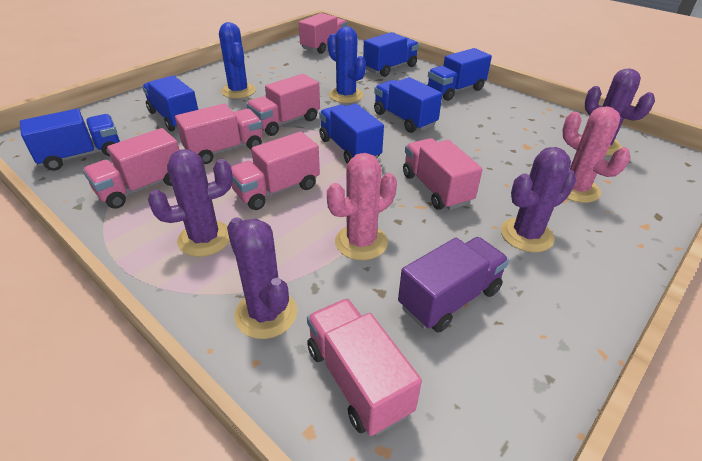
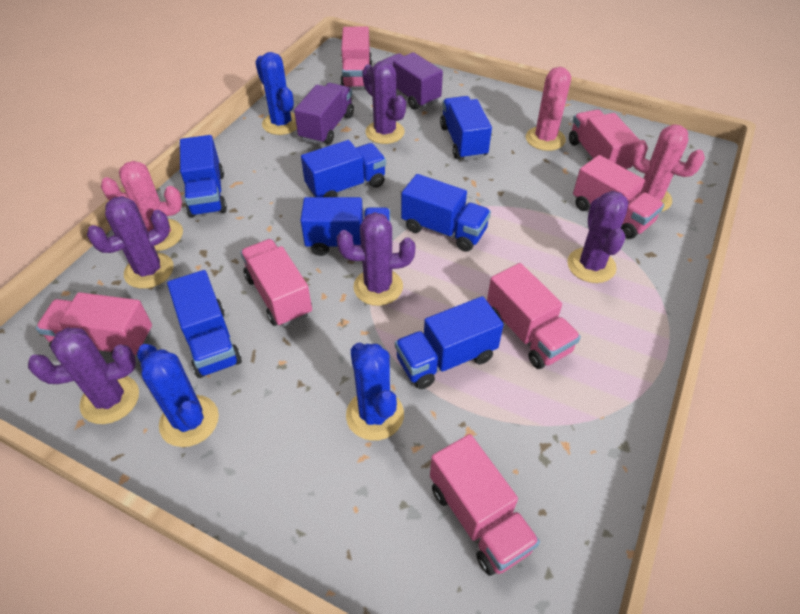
blue cactus: [219,22,256,99] [328,26,366,103] = 2 -> [137,344,219,447] [255,52,297,135] [346,343,404,441] = 3
blue truck: [20,109,120,171] [142,75,198,131] [319,104,384,163] [363,32,419,77] [374,77,442,133] [427,48,492,101] = 6 -> [167,270,242,378] [180,135,227,218] [300,197,390,256] [301,140,386,197] [395,296,504,389] [401,174,491,252] [440,96,492,160] = 7
pink cactus: [327,153,397,260] [562,106,631,203] = 2 -> [101,161,183,251] [526,67,571,151] [630,124,705,212] = 3
purple cactus: [148,149,233,257] [227,217,297,339] [501,147,576,252] [585,68,655,155] = 4 -> [28,328,139,424] [87,196,174,289] [337,212,415,306] [362,60,406,144] [567,191,629,283] = 5
purple truck: [398,237,509,333] = 1 -> [294,83,354,145] [382,52,443,110] = 2

